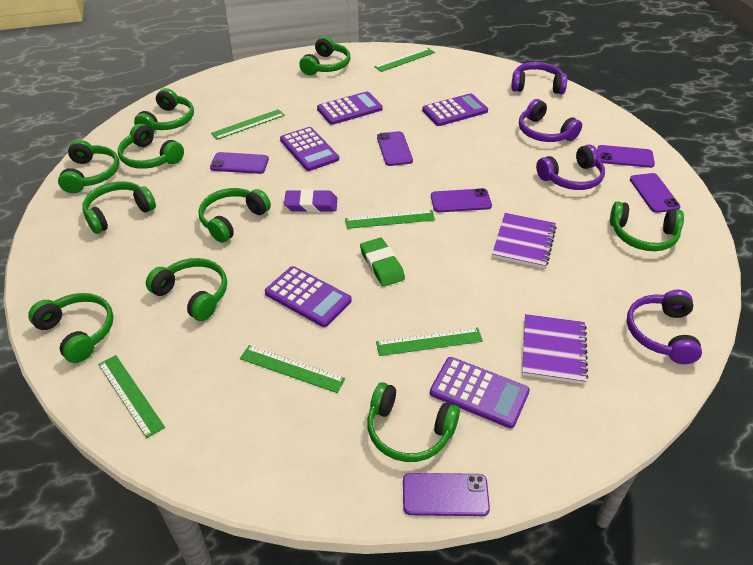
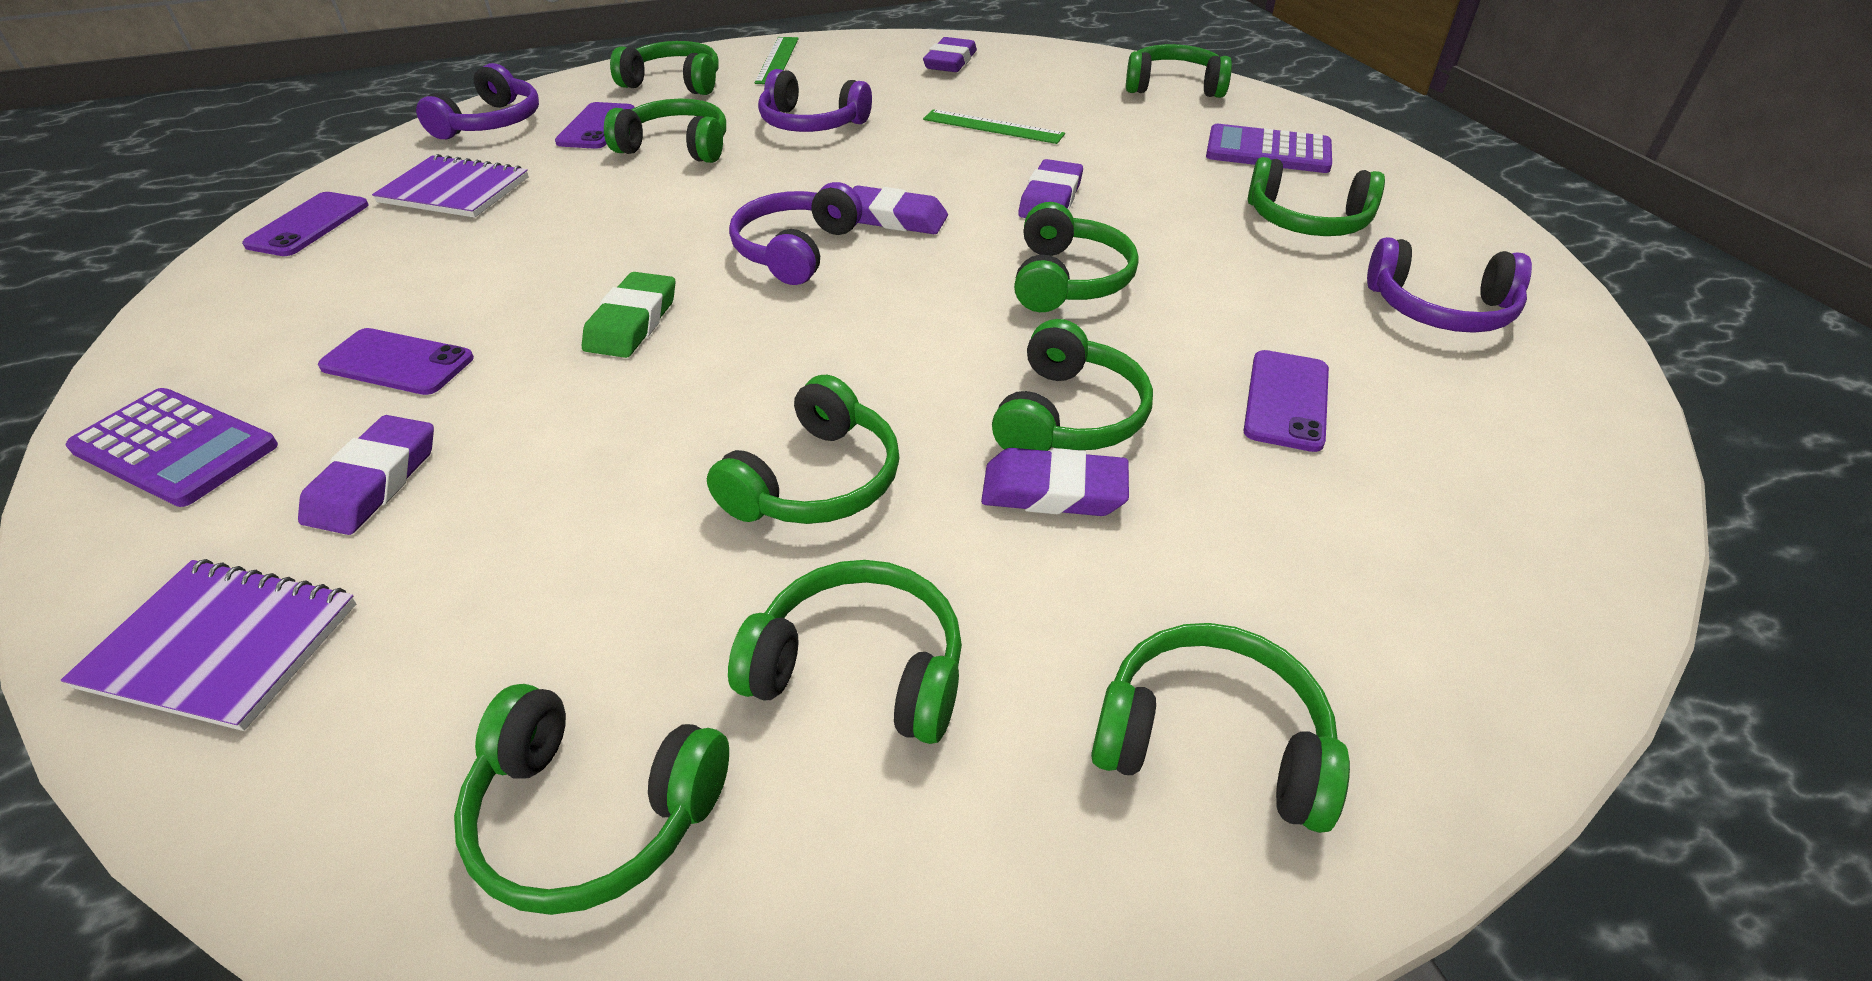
green ruler: [98,355,165,438] [211,109,285,140] [240,345,345,393] [345,210,435,229] [374,48,435,72] [376,327,483,356] = 6 -> [754,37,799,84] [923,109,1065,144] = 2
purple calculator: [265,266,352,327] [280,127,339,171] [317,91,383,125] [422,93,488,126] [430,357,530,428] = 5 -> [65,388,278,507] [1206,124,1332,173] = 2
purple eraser: [284,189,337,212] = 1 -> [298,415,434,535] [853,185,948,234] [923,37,977,72] [981,448,1129,516] [1018,159,1083,218] = 5
purple phone: [210,152,269,174] [377,131,413,166] [403,473,490,516] [431,188,492,212] [597,145,655,168] [630,173,680,213] = 6 -> [242,192,369,256] [318,328,474,395] [555,102,635,149] [1244,350,1329,452] = 4

